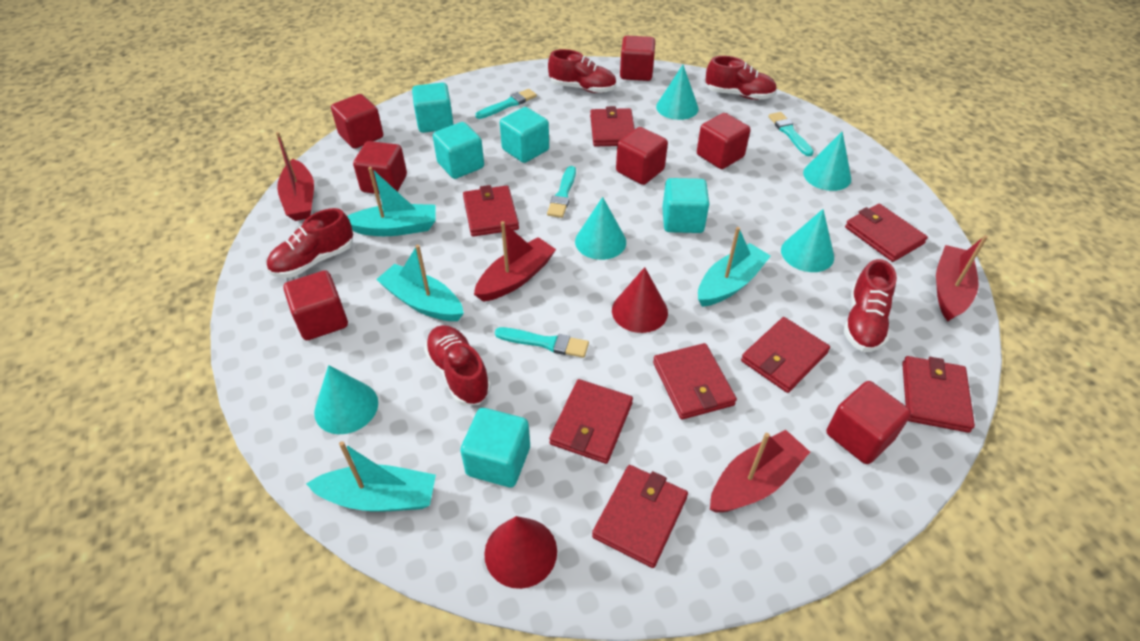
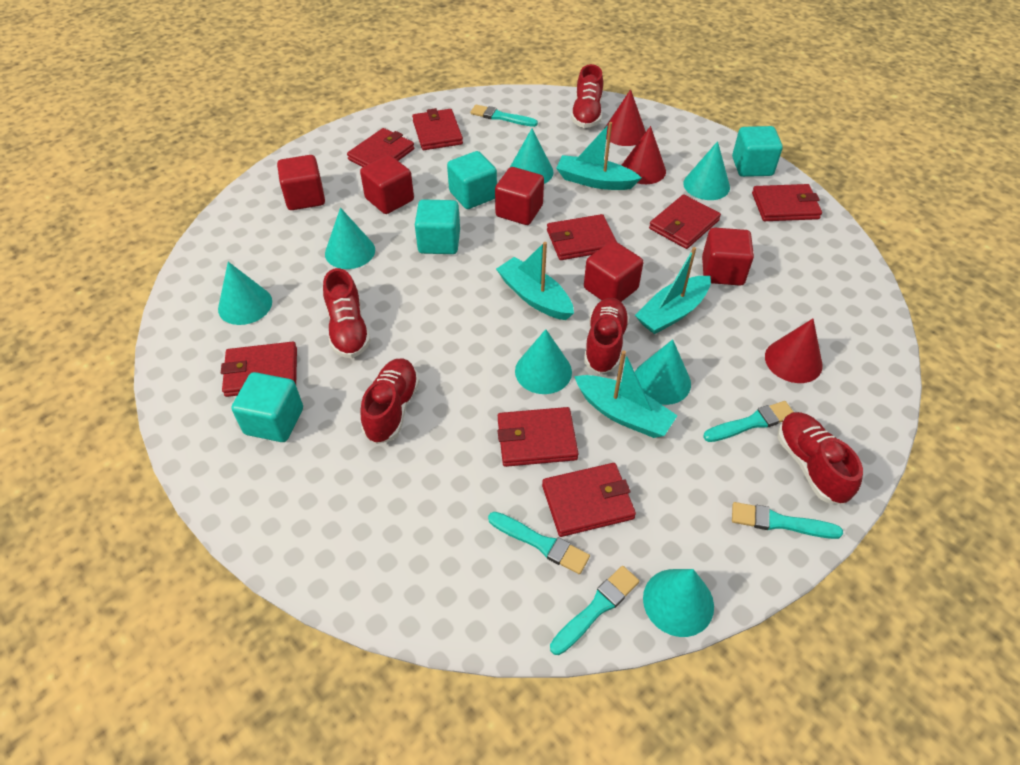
red boat: [276,132,314,221] [474,221,556,302] [710,430,810,513] [936,235,988,321] = 4 -> none = 0
red cone: [484,516,557,589] [612,267,668,333] = 2 -> [605,89,646,146] [621,126,666,184] [765,319,823,383] = 3
red cube: [283,270,348,340] [331,94,383,149] [353,141,407,194] [616,127,668,185] [620,36,655,81] [697,113,750,169] [826,381,911,464] = 7 -> [277,155,325,210] [360,155,414,214] [495,167,544,225] [584,241,643,302] [702,228,754,286] = 5
turquoise brush: [475,89,537,119] [495,327,589,358] [547,166,576,218] [768,112,814,156] = 4 -> [470,105,538,127] [488,512,590,574] [550,566,639,655] [703,401,793,442] [732,502,843,539] = 5
turquoise cone: [314,365,378,434] [575,197,626,260] [656,65,699,120] [781,209,834,272] [803,131,851,191] = 5 -> [218,262,272,325] [325,208,375,269] [509,129,554,184] [515,329,572,394] [635,339,691,405] [643,569,714,637] [683,141,730,200] = 7
turquoise cube: [412,82,454,133] [433,122,484,179] [460,408,530,487] [500,107,549,163] [662,178,709,233] = 5 -> [231,372,303,442] [415,199,460,254] [447,151,497,209] [732,126,783,177] = 4

